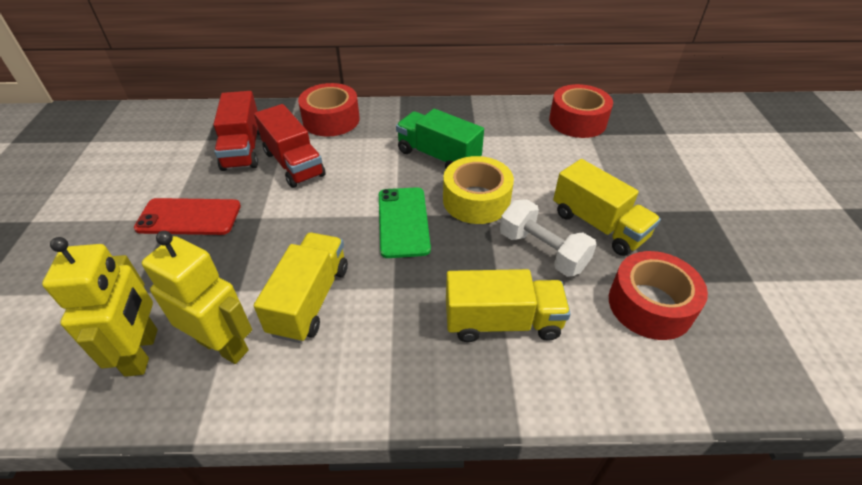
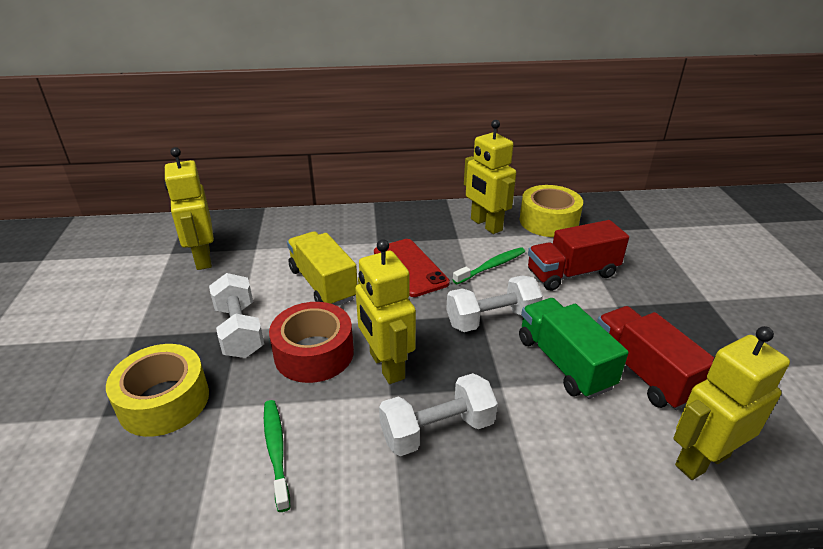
green phone: [379,187,431,258] = 1 -> none = 0
green toothbrush: none = 0 -> [264,400,290,512] [453,247,525,284] = 2
red tape: [298,83,360,137] [549,84,613,138] [609,251,708,340] = 3 -> [269,302,354,383] = 1
white dumbbell: [500,199,597,277] = 1 -> [209,273,264,358] [379,373,498,456] [446,275,543,332] = 3
yellow robot: [42,237,158,377] [142,231,252,364] = 2 -> [164,147,214,270] [355,239,416,384] [464,120,516,234] [673,326,790,480] = 4
yellow tape: [443,156,514,224] = 1 -> [106,344,209,437] [519,185,583,237] = 2
yellow truck: [254,233,348,343] [446,269,571,342] [553,159,661,256] = 3 -> [287,231,358,306] = 1

